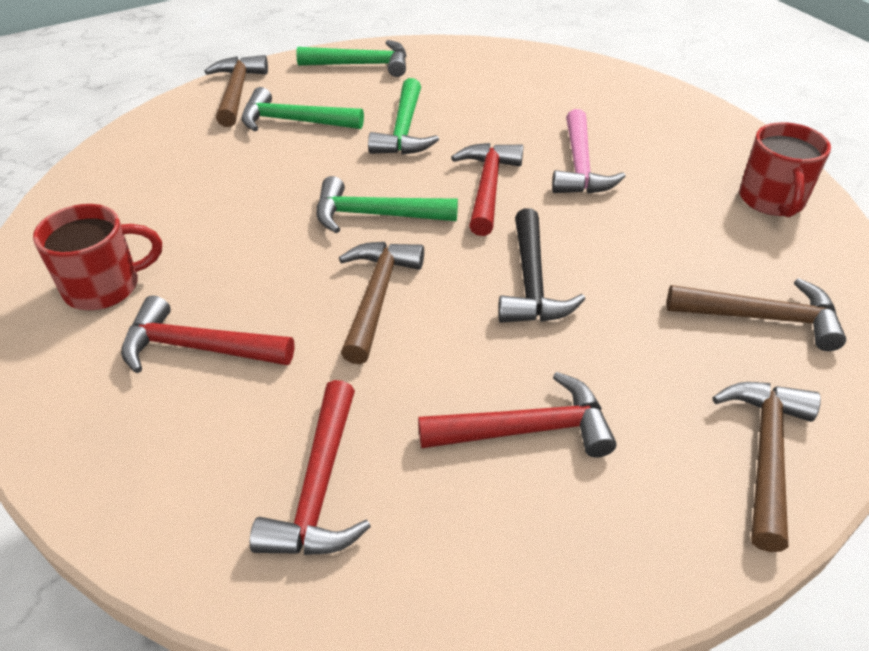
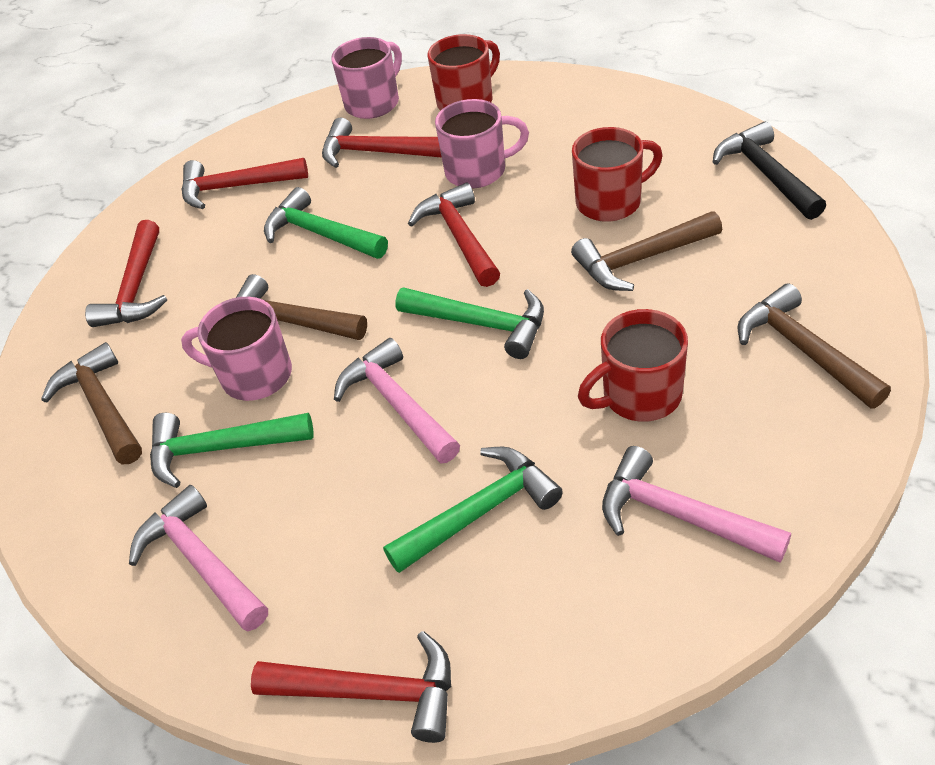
pink hammer: [552,109,626,194] = 1 -> [129,485,268,631] [334,338,460,464] [602,446,791,563] = 3
pink mug: none = 0 -> [181,297,292,401] [331,37,402,119] [435,99,529,189] = 3
red hammer: [121,296,295,373] [250,380,371,555] [418,372,617,458] [451,143,524,236] = 4 -> [85,220,167,327] [182,158,308,209] [251,631,451,743] [322,118,442,168] [408,182,500,287] = 5
red mug: [33,204,162,310] [739,122,831,217] = 2 -> [428,34,500,111] [572,127,663,222] [578,309,688,422] = 3

